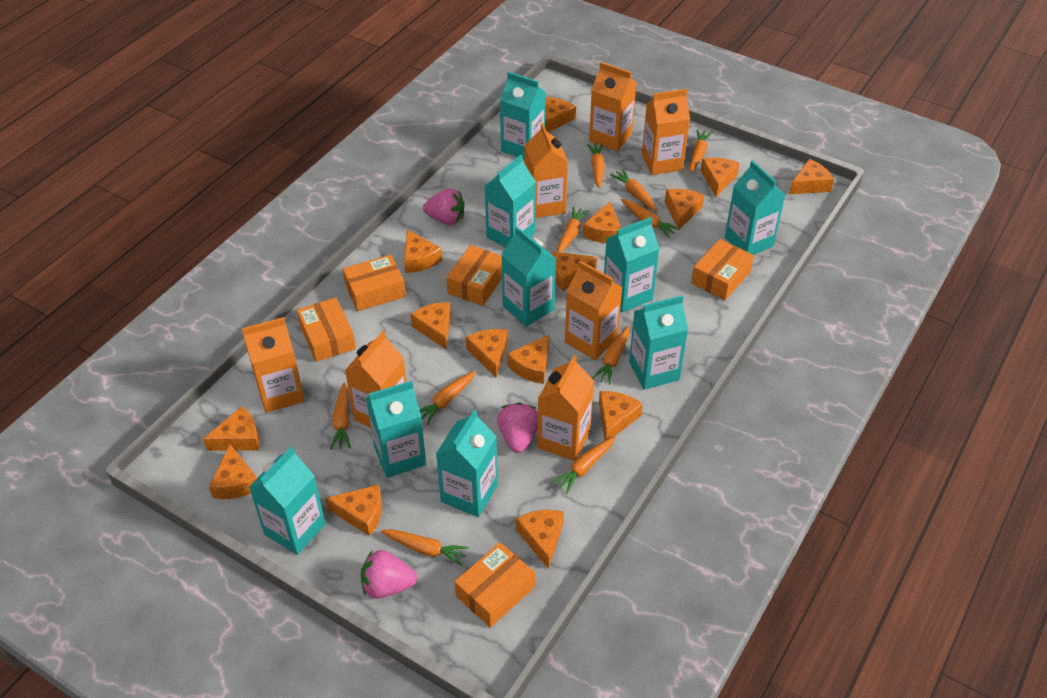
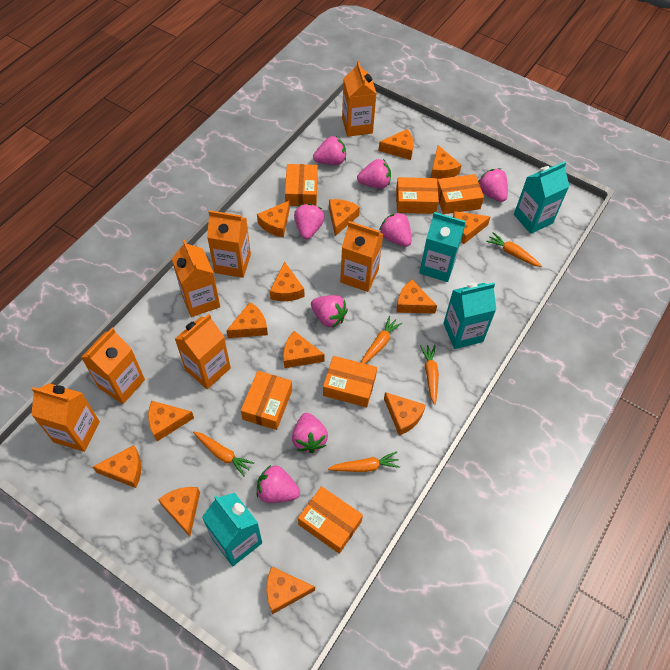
orange box: [297,298,356,362] [343,255,406,311] [446,245,502,306] [455,542,535,628] [691,239,754,300] = 5 -> [241,371,292,430] [285,164,318,206] [298,486,363,554] [323,356,377,407] [396,177,439,214] [437,174,484,214] = 6
orange carrot: [330,383,351,449] [381,529,469,565] [420,370,476,425] [551,436,615,494] [557,206,589,253] [587,143,605,188] [592,326,629,385] [610,169,658,211] [621,199,680,238] [689,129,713,172] = 10 -> [193,431,254,476] [328,451,400,472] [361,316,402,364] [420,345,439,405] [486,232,542,267] = 5
orange cheese: [203,406,260,451] [209,444,257,499] [325,484,382,536] [404,229,442,273] [410,302,451,349] [466,329,508,378] [507,335,549,384] [516,510,564,569] [545,97,576,133] [551,252,597,291] [583,202,621,243] [599,391,643,440] [665,189,704,229] [700,158,740,197] [789,159,834,194] = 15 -> [93,445,141,488] [148,401,194,441] [158,487,200,536] [226,302,268,338] [257,201,290,238] [267,566,315,614] [270,262,304,301] [283,331,325,368] [329,199,360,236] [379,129,414,160] [384,392,426,436] [396,280,437,314] [431,145,461,179] [453,211,491,244] = 14
pink strawberry: [361,550,417,599] [423,189,465,225] [497,403,538,453] = 3 -> [257,465,300,503] [292,413,328,453] [294,204,324,239] [311,295,348,328] [313,136,346,165] [357,159,391,189] [379,212,412,247] [478,168,508,202] = 8
turquoise carton: [249,447,326,555] [366,381,426,478] [436,410,498,517] [485,155,536,248] [500,71,546,160] [501,227,556,327] [604,217,660,312] [629,295,688,390] [725,160,785,255] = 9 -> [202,493,262,566] [419,212,466,282] [443,283,496,349] [514,161,570,234] = 4

